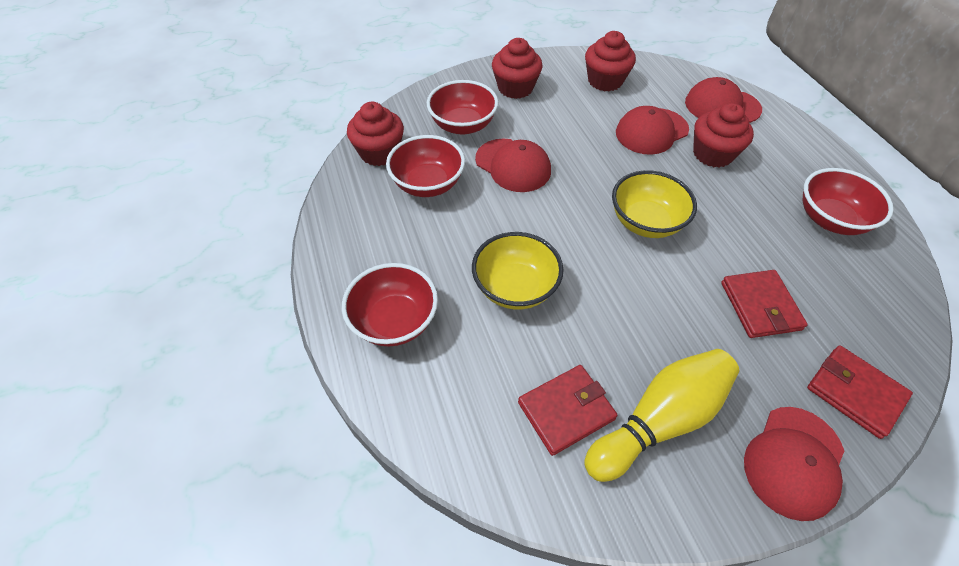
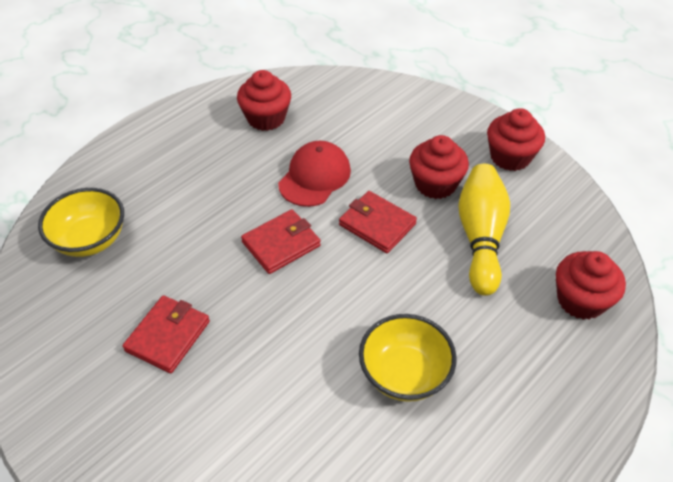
red bowl: [342,263,438,346] [386,135,465,197] [427,80,498,135] [803,168,894,235] = 4 -> none = 0
red cap: [475,139,551,192] [616,106,689,155] [685,77,762,123] [744,407,844,521] = 4 -> [278,141,351,207] = 1

